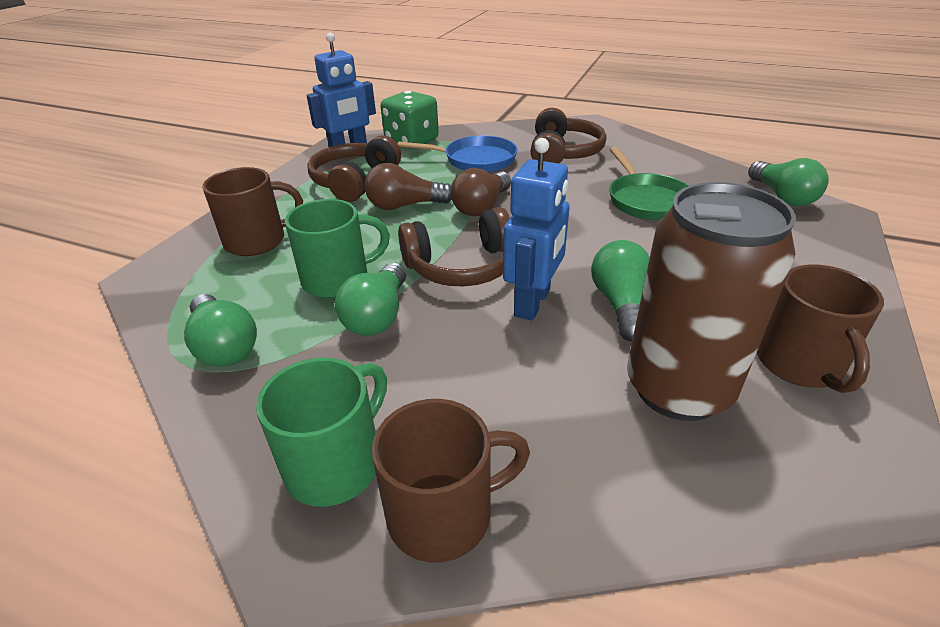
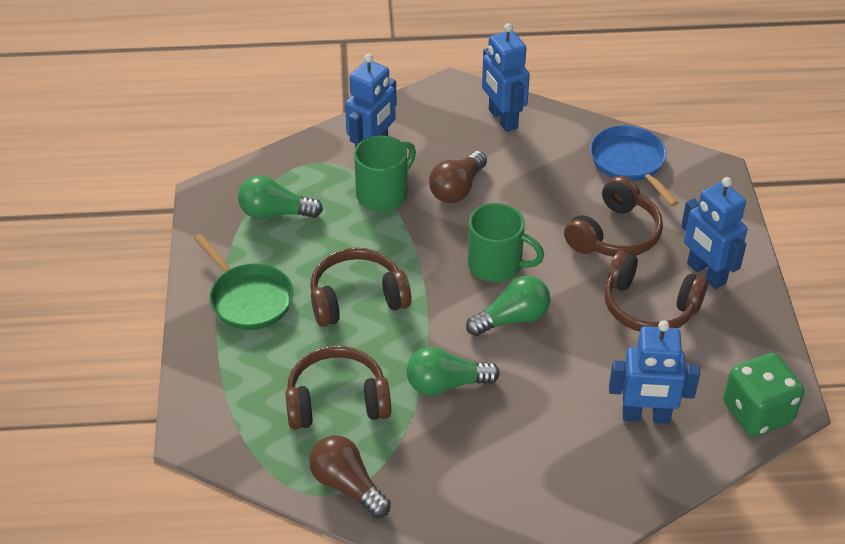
blue robot: [307,33,376,147] [503,138,570,321] = 2 -> [345,53,397,148] [482,23,530,132] [609,320,700,423] [681,177,748,289] = 4
brown can: [627,182,796,421] = 1 -> none = 0
brown headphones: [307,135,401,202] [398,207,510,286] [530,108,607,164] = 3 -> [285,346,391,429] [310,248,412,327] [564,176,663,257] [604,250,708,332] = 4
brown mug: [202,167,303,256] [372,399,530,563] [757,264,884,393] = 3 -> none = 0
green light bulb: [184,294,257,367] [335,262,406,336] [591,240,650,342] [748,158,829,207] = 4 -> [238,175,323,219] [406,347,500,396] [466,275,550,336] = 3

